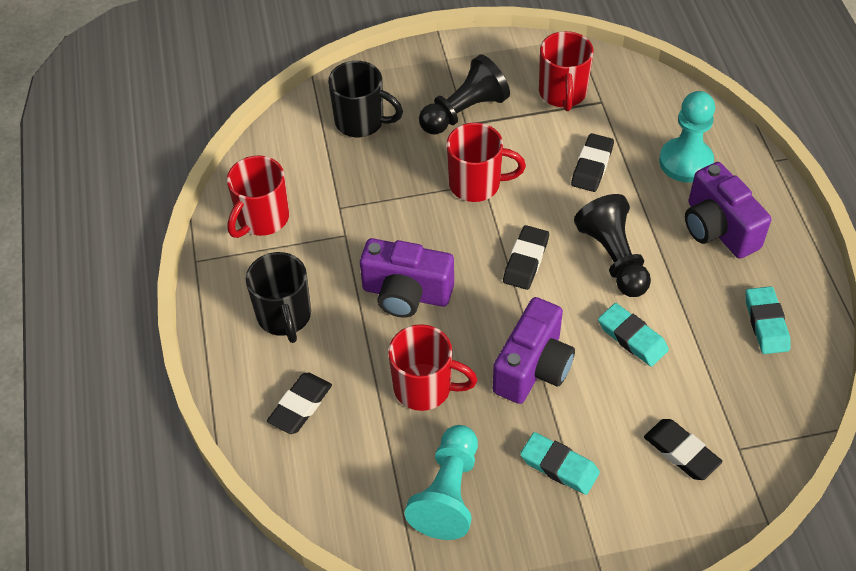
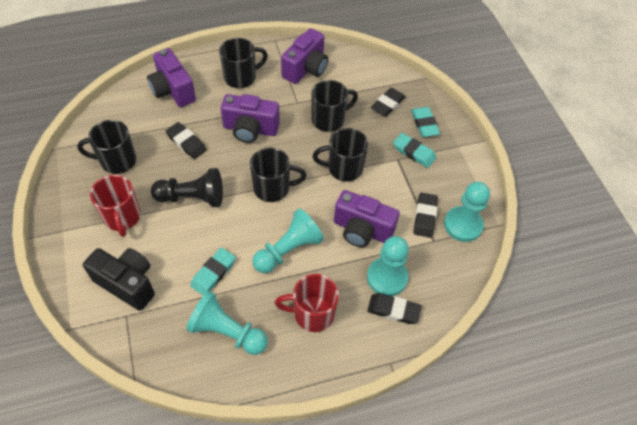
black camera: none = 0 -> [83,248,155,311] = 1
black mug: [246,252,311,343] [328,61,403,137] = 2 -> [77,120,136,174] [219,38,268,88] [250,148,306,202] [311,80,358,132] [312,128,368,182] = 5
black pawn: [419,55,510,135] [574,194,651,297] = 2 -> [151,168,223,207] = 1
purple camera: [360,238,454,318] [493,297,575,404] [685,162,771,259] = 3 -> [147,48,196,107] [221,94,280,143] [281,28,328,84] [334,190,400,247] = 4
red mug: [227,156,289,238] [388,324,477,411] [447,123,526,202] [539,31,594,111] = 4 -> [90,175,141,237] [275,274,339,332] = 2
turquoise pawn: [405,425,478,540] [659,91,715,183] = 2 -> [186,291,268,355] [252,209,324,273] [367,236,409,296] [444,182,490,242] = 4

